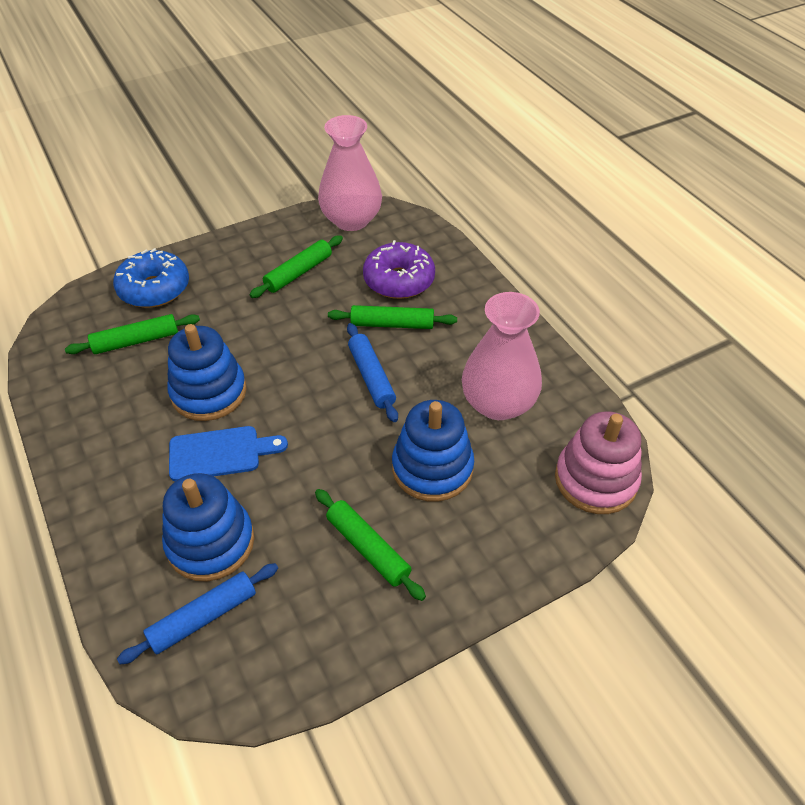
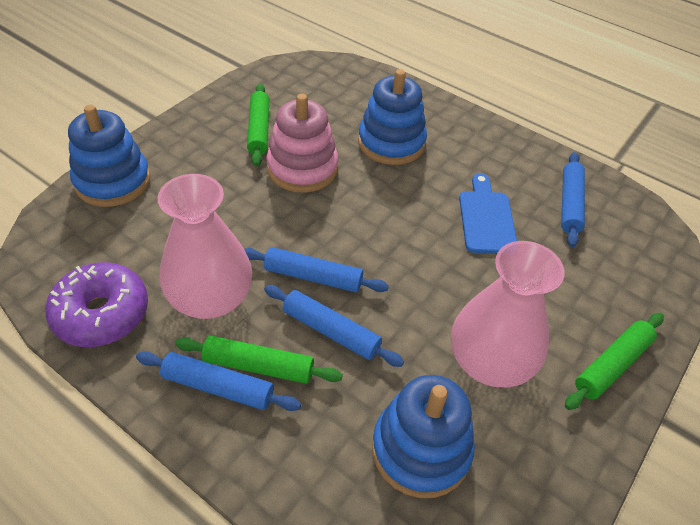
blue donut: [113,248,189,308] = 1 -> none = 0
blue rolling pin: [117,563,278,665] [347,323,398,422] = 2 -> [136,351,301,411] [244,247,389,292] [264,285,404,367] [561,152,585,247] = 4
green rolling pin: [65,314,200,354] [250,235,343,298] [315,489,426,601] [328,305,457,329] = 4 -> [175,336,343,384] [247,84,269,166] [565,313,664,410] = 3

